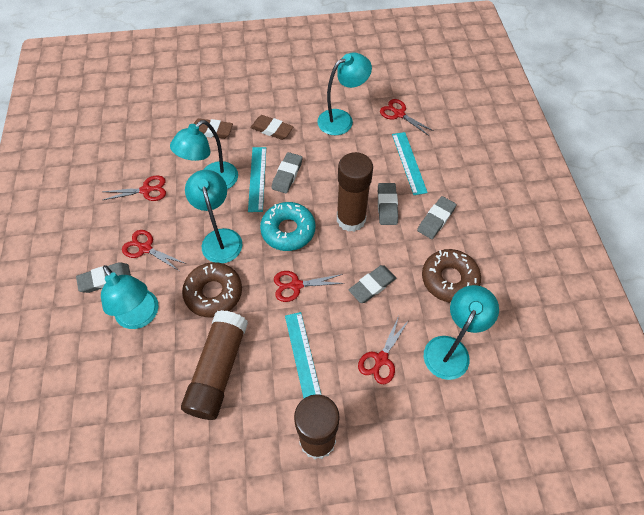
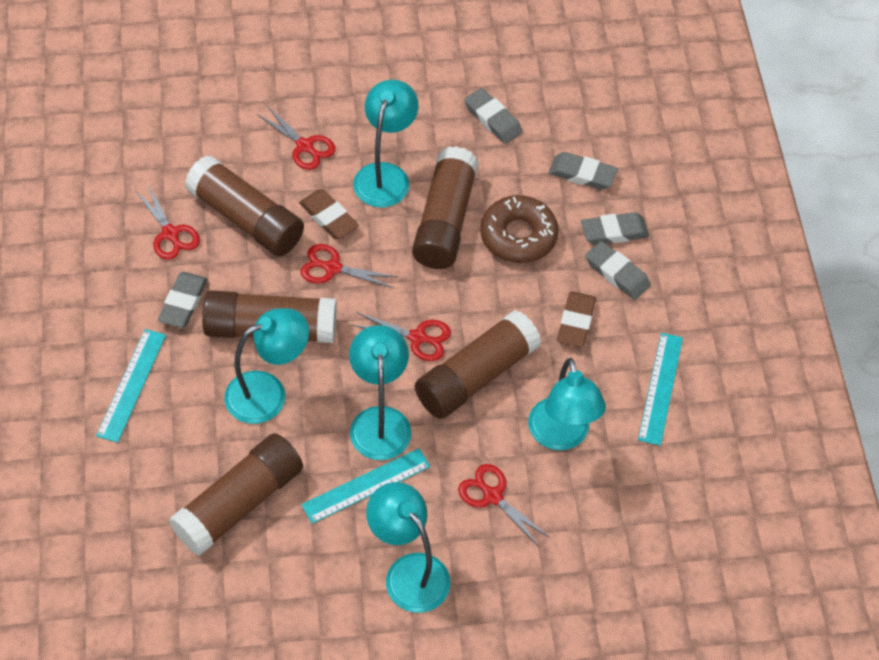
brown donut: [182,262,242,317] [422,249,481,303] = 2 -> [480,195,558,263] = 1
brown glue stick: [181,310,248,420] [294,394,340,459] [337,152,373,232] = 3 -> [169,433,303,556] [185,155,304,256] [202,291,337,343] [412,146,479,269] [415,310,541,419] = 5
turquoise donut: [260,202,315,251] = 1 -> none = 0

